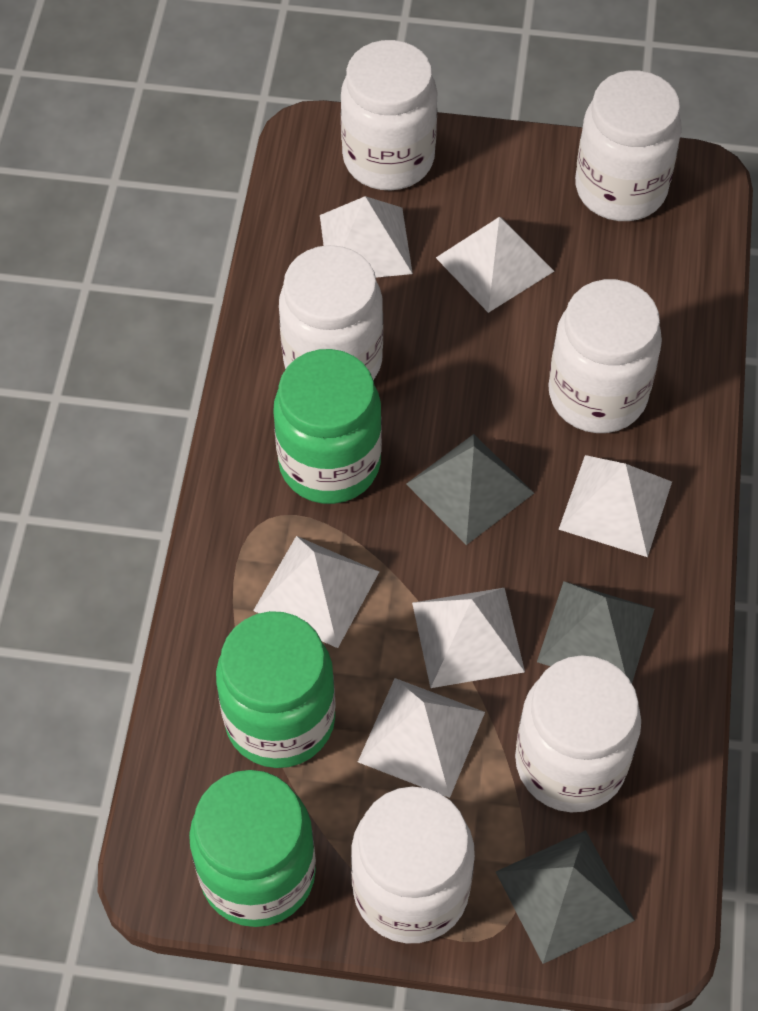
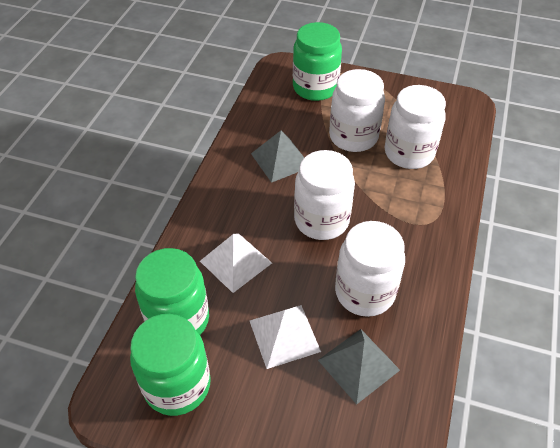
grey pyramid: [406,434,534,545] [496,830,635,964] [537,581,654,683] = 3 -> [251,131,304,183] [318,329,400,405] = 2
white jar: [279,245,383,380] [341,40,438,190] [351,786,475,943] [515,655,641,812] [548,279,662,433] [575,70,682,221] = 6 -> [294,150,355,240] [329,69,385,152] [335,221,405,317] [385,85,446,169] = 4
white pyramid: [253,536,379,648] [320,196,413,278] [358,678,485,798] [412,588,525,688] [436,217,554,313] [558,455,672,557] = 6 -> [200,233,272,293] [250,305,321,369] = 2

